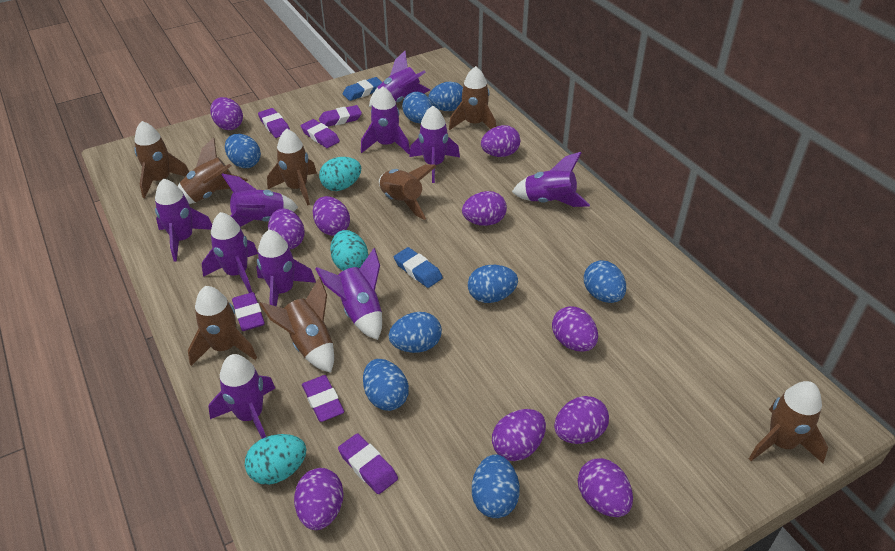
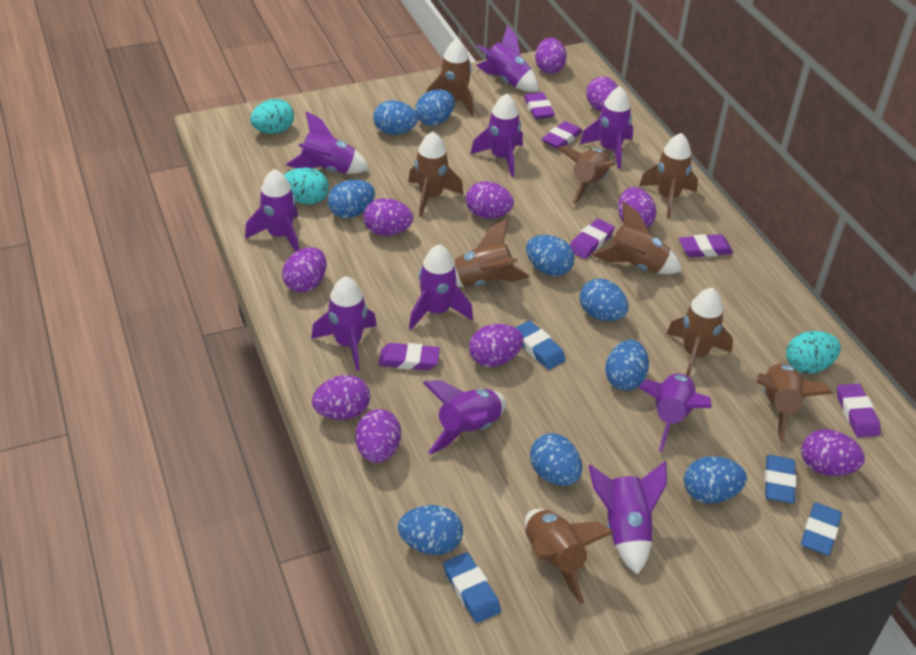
blue egg: [225,134,261,168] [363,359,409,411] [389,312,442,353] [402,92,433,123] [428,82,463,111] [468,265,518,303] [472,454,520,518] [584,260,626,303] = 8 -> [328,180,375,218] [373,100,418,135] [398,505,463,555] [415,89,455,126] [526,235,575,276] [530,433,582,486] [580,279,629,321] [605,340,649,391] [684,456,747,504] = 9
blue eraser: [343,77,382,101] [394,247,443,288] = 2 -> [443,552,501,623] [515,320,566,370] [765,455,796,503] [801,503,842,555] = 4
brown rocket: [134,121,189,198] [178,137,248,204] [188,286,257,366] [260,277,334,373] [267,129,317,206] [379,164,437,220] [449,66,496,130] [749,381,828,463] = 8 -> [408,131,464,217] [426,39,474,116] [453,219,530,287] [525,509,614,604] [558,146,616,204] [592,201,682,274] [639,133,698,218] [666,288,733,377] [757,363,832,443] = 9

